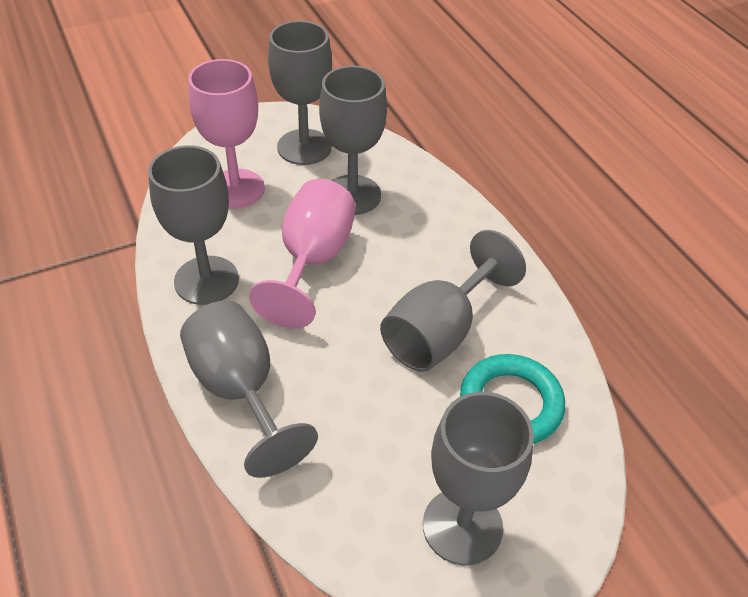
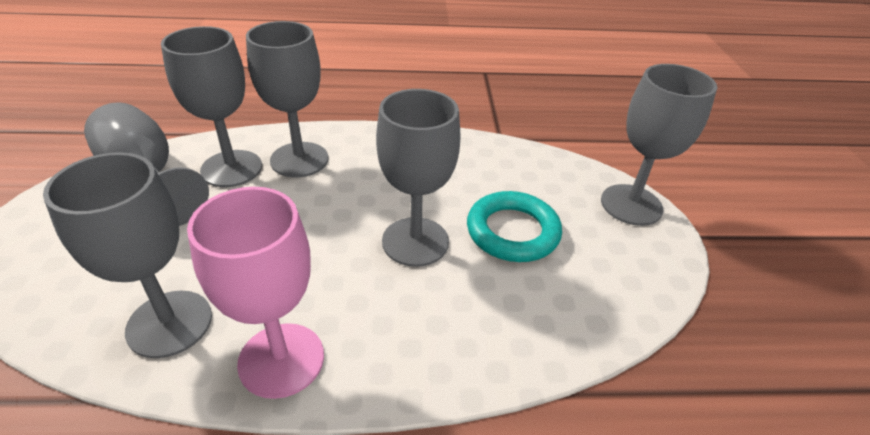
pink goblet: [188,59,265,209] [249,179,355,328] = 2 -> [187,187,324,399] = 1

